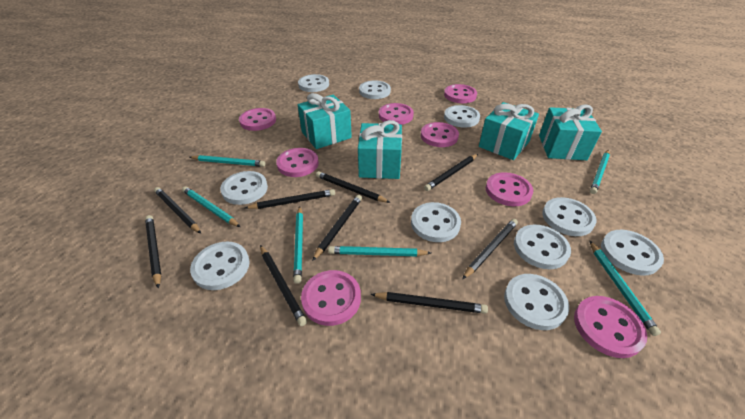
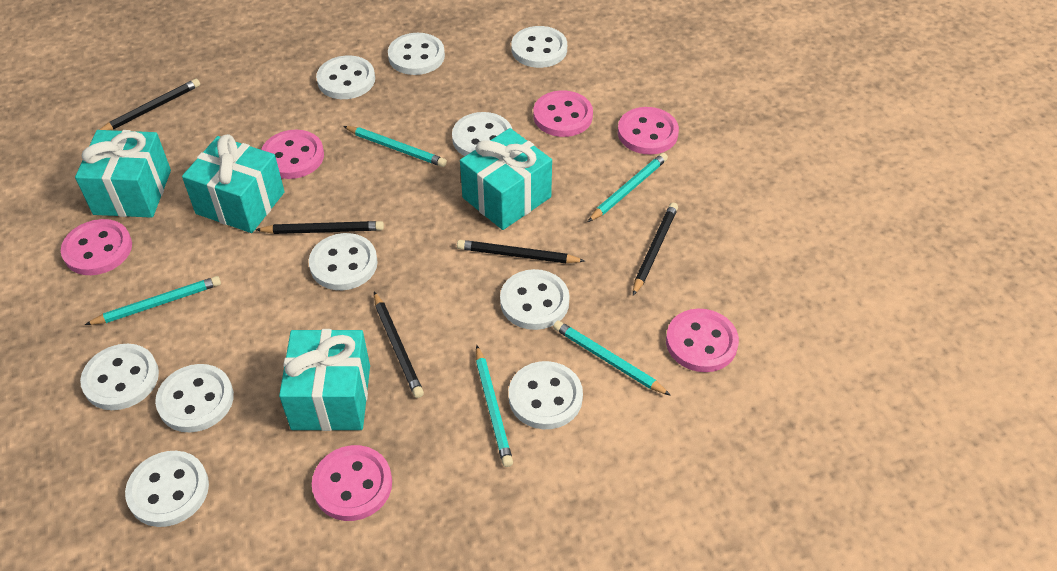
black pencil: [145,215,161,288] [154,187,201,234] [245,189,335,209] [260,245,307,326] [312,195,362,261] [316,171,390,203] [371,292,488,314] [424,154,478,191] [462,219,518,279] = 9 -> [99,79,200,130] [256,221,384,234] [374,292,424,398] [457,240,585,263] [633,203,678,296] = 5
pink button: [239,108,276,131] [276,148,319,177] [301,270,361,326] [379,103,414,125] [421,122,459,147] [444,84,477,103] [486,172,533,206] [574,296,647,358] = 8 -> [61,219,132,275] [261,130,324,179] [312,445,392,521] [533,90,593,137] [618,107,679,155] [666,309,739,372] = 6
turquoise pencil: [182,186,240,227] [189,155,265,167] [293,206,303,284] [328,246,431,256] [590,150,610,194] [590,241,661,336] = 6 -> [85,276,221,325] [343,126,447,167] [476,345,513,467] [553,321,671,396] [588,153,668,222] = 5

